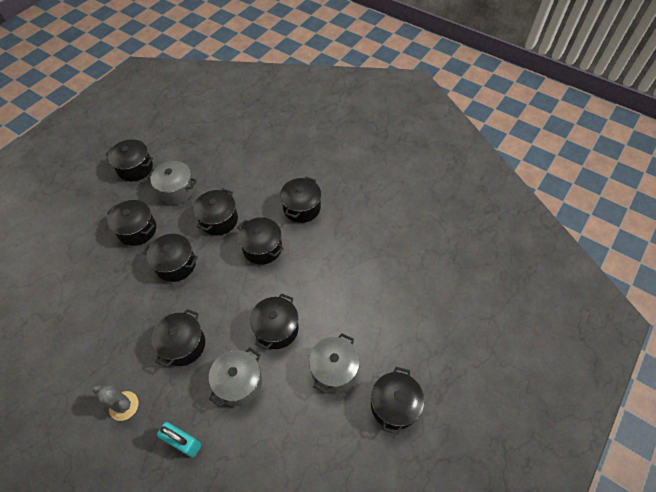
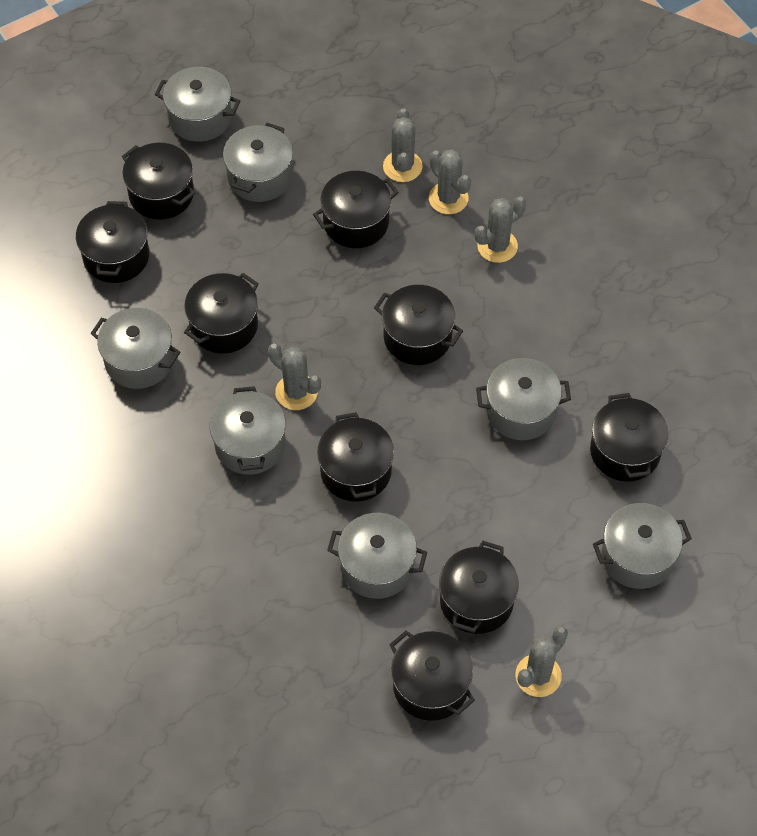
grey cactus: [93,385,138,421] = 1 -> [268,344,321,410] [383,108,423,182] [429,150,471,214] [475,196,526,263] [515,626,568,697] = 5
grey pot: [147,161,197,204] [209,347,262,407] [309,333,360,394] = 3 -> [91,308,180,389] [155,67,240,142] [210,386,286,475] [223,123,293,202] [327,513,427,599] [476,358,571,440] [593,503,692,589] = 7
turquoise padlock: [157,422,201,458] = 1 -> none = 0

